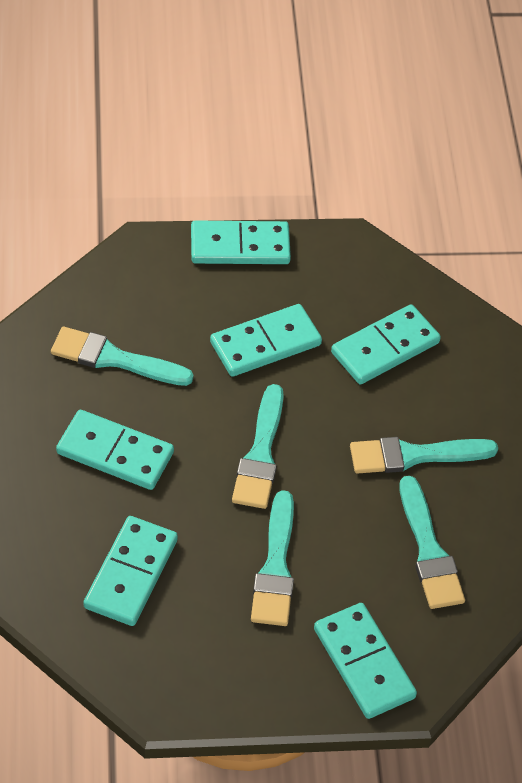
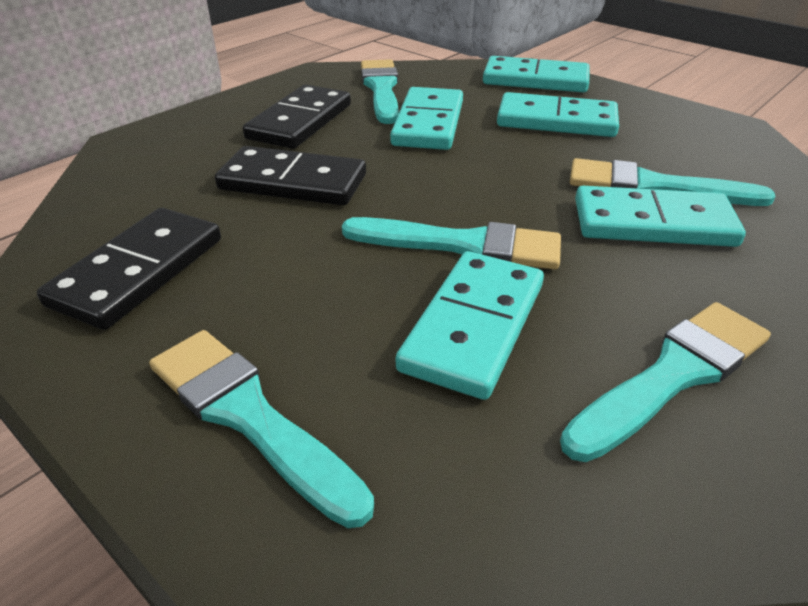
black domino: none = 0 -> [37,208,221,330] [215,146,366,205] [243,85,351,149] = 3
turquoise domino: [56,410,174,490] [83,516,178,626] [191,221,291,264] [210,304,322,377] [314,603,417,719] [331,304,441,384] = 6 -> [390,87,463,150] [396,251,544,400] [483,56,590,92] [497,92,619,137] [575,186,746,247] = 5

